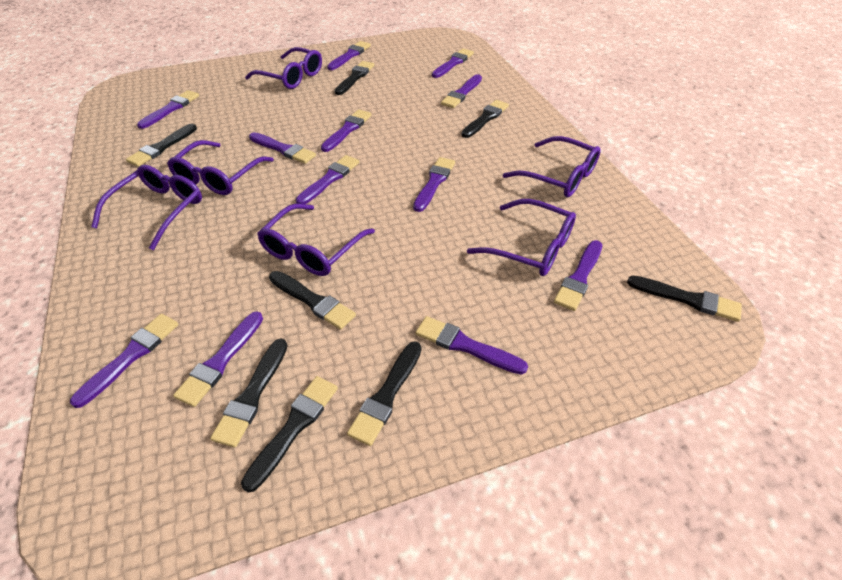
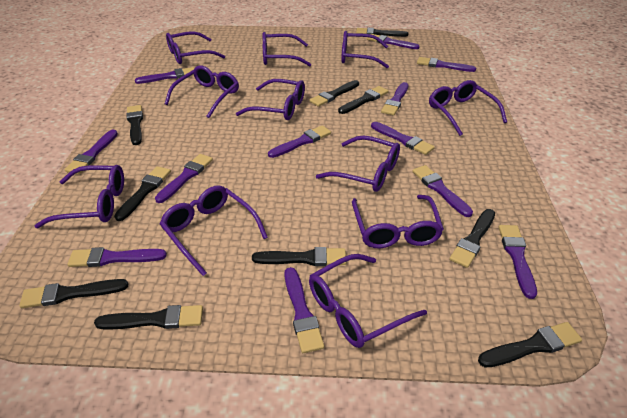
black brush: [126,124,197,167] [210,338,288,448] [241,376,338,492] [269,271,356,330] [335,61,374,95] [347,341,422,446] [461,100,509,138] [627,275,742,322] = 8 -> [19,279,128,308] [94,305,203,329] [114,166,171,221] [126,105,143,145] [252,247,346,266] [309,80,359,107] [338,86,388,114] [356,28,408,37] [449,209,495,268] [478,322,582,368] = 10
purple glasses: [91,165,202,250] [167,140,274,195] [245,47,322,89] [257,203,375,276] [467,199,576,276] [503,136,601,197] = 6 -> [35,165,124,228] [160,185,268,276] [165,65,239,118] [166,31,225,64] [236,79,305,120] [262,32,311,66] [309,254,427,348] [316,135,400,192] [341,31,389,68] [352,195,444,248] [429,80,507,136] = 11

